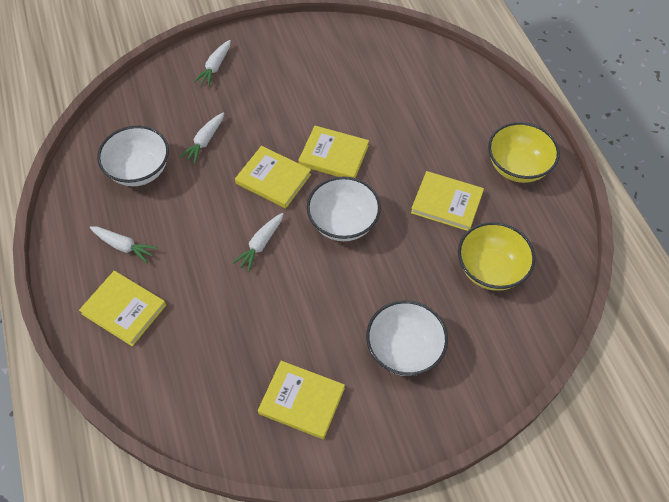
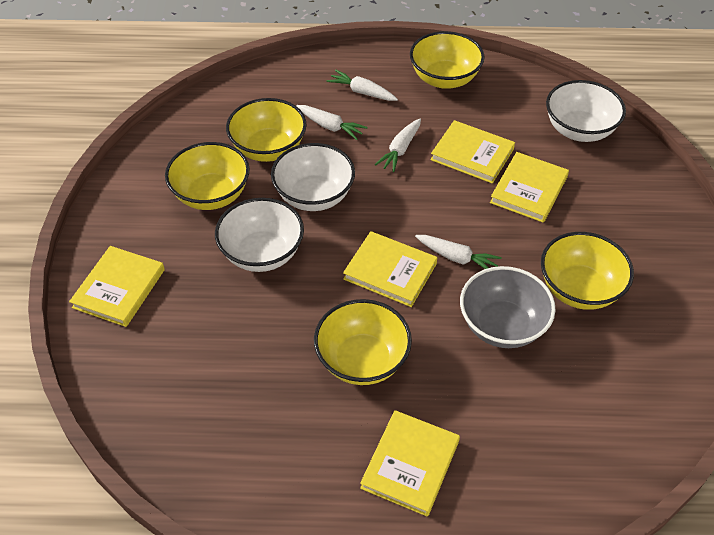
grey bowl: none = 0 -> [460,266,556,348] = 1
yellow bowl: [458,222,535,291] [488,122,560,183] = 2 -> [165,142,250,210] [226,98,307,162] [314,299,412,385] [410,31,484,89] [541,232,634,310] = 5

